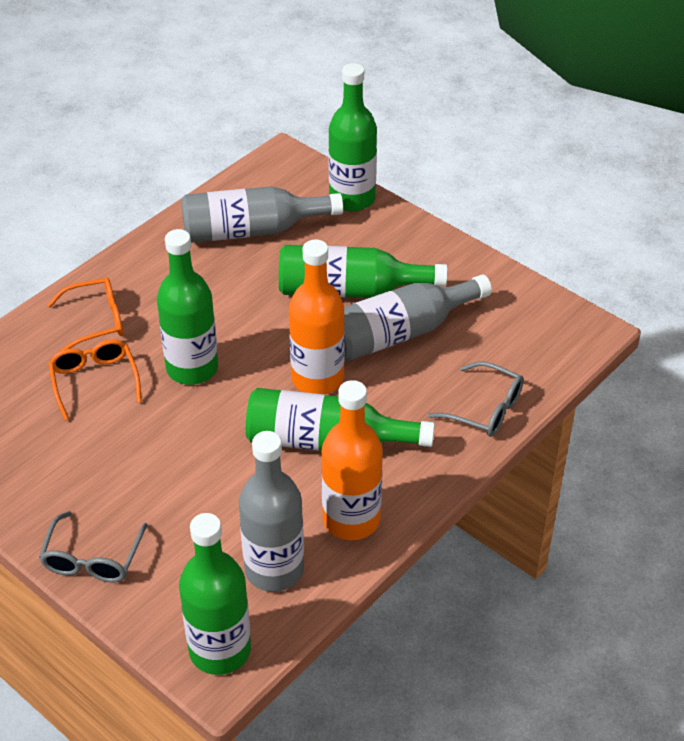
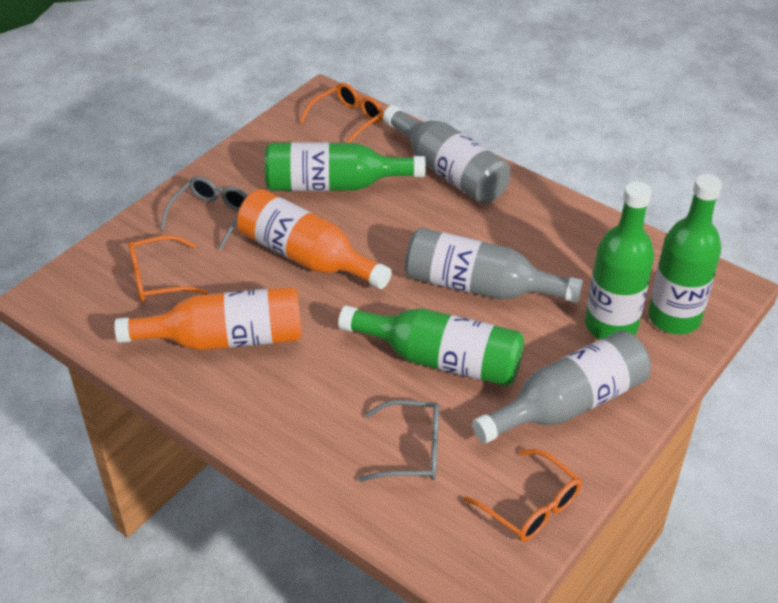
green bottle: [157,229,218,385] [179,513,251,675] [246,388,435,451] [279,245,447,298] [328,63,377,211] = 5 -> [265,142,425,191] [338,306,524,386] [585,181,654,339] [648,174,722,334] = 4
orange glasses: [47,277,123,352] [48,339,142,421] = 2 -> [129,235,208,302] [300,83,384,143] [464,449,582,542] = 3

